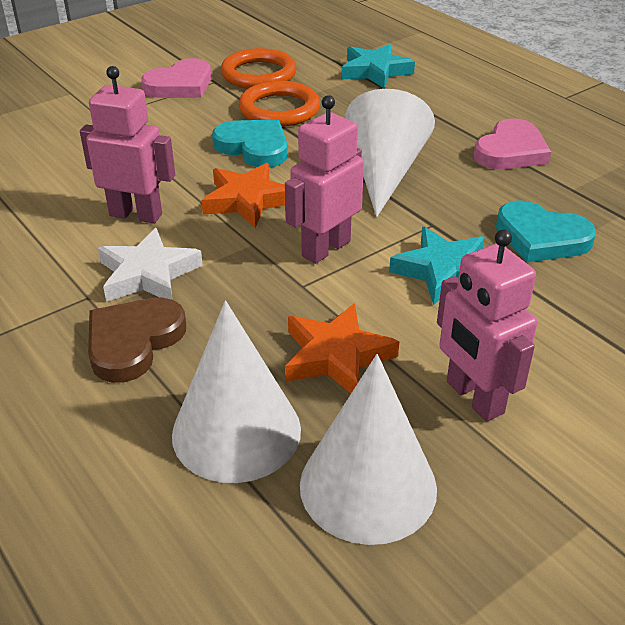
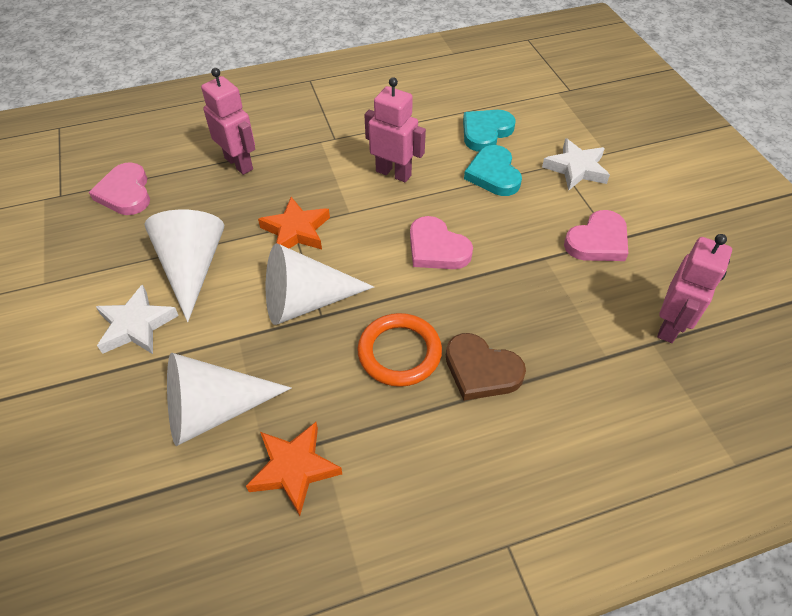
orange ring: [221,48,297,89] [239,81,320,127] = 2 -> [357,313,442,387] = 1
pink heart: [141,58,211,98] [474,118,551,169] = 2 -> [89,162,150,215] [410,216,473,269] [564,210,628,261] = 3
turquoise star: [342,44,415,88] [389,227,485,305] = 2 -> none = 0
white star: [98,228,203,302] = 1 -> [96,284,179,354] [542,138,610,191] = 2

